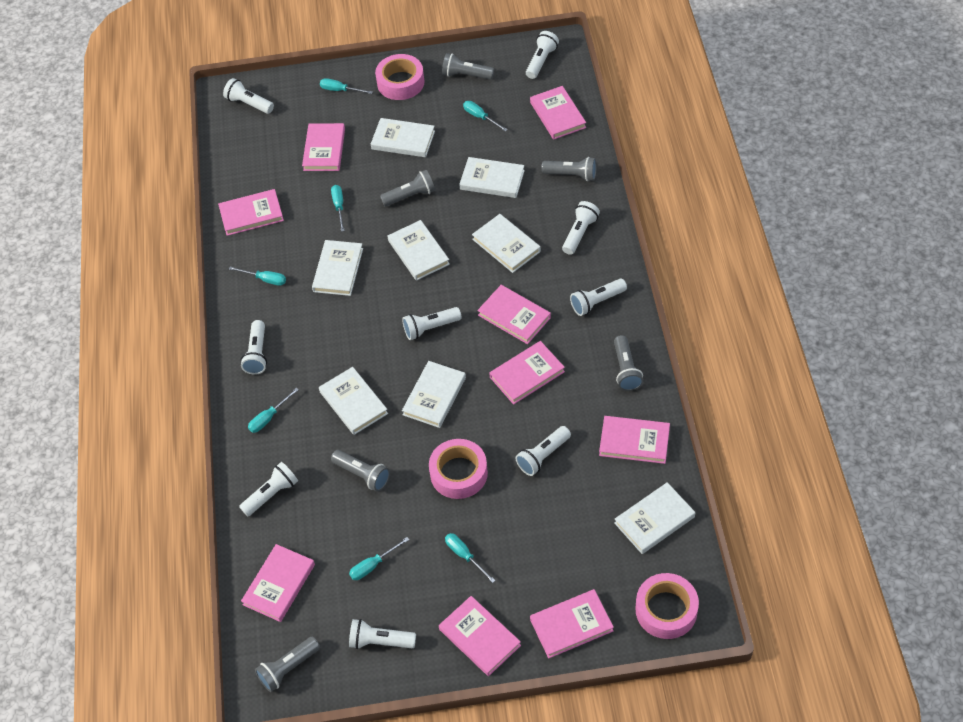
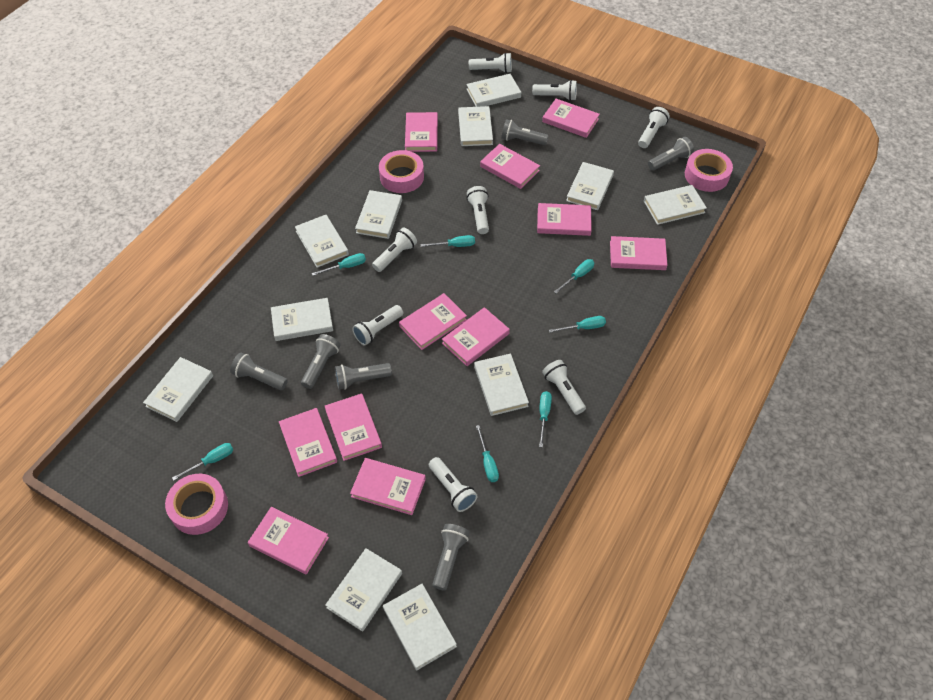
pink book: [218,189,284,236] [241,544,315,622] [302,123,345,171] [439,596,521,676] [477,285,551,344] [489,341,565,405] [530,86,586,140] [530,589,614,658] [599,416,670,464] = 9 -> [248,507,329,574] [279,408,337,477] [325,394,382,461] [350,458,426,515] [399,293,467,350] [405,112,438,152] [442,307,510,366] [480,144,540,189] [537,203,592,236] [542,99,600,138] [610,236,667,270] = 11
white book: [312,240,363,296] [319,367,388,435] [371,118,435,157] [388,220,450,281] [402,361,466,428] [459,157,525,198] [472,214,541,273] [614,482,695,554] = 8 -> [143,357,213,422] [271,298,333,341] [295,215,349,268] [325,548,402,632] [355,190,402,239] [383,584,457,670] [458,106,493,146] [466,74,521,107] [474,354,529,416] [566,162,614,210] [644,185,707,225] = 11
white flashlight: [223,78,274,114] [239,462,298,516] [240,320,267,375] [349,619,416,649] [402,307,462,340] [515,426,571,476] [526,31,559,79] [562,201,600,255] [570,279,627,316] = 9 -> [352,305,403,346] [372,227,417,272] [429,457,478,512] [467,186,489,234] [469,53,512,73] [532,80,577,101] [542,360,586,415] [638,107,670,148] = 8

